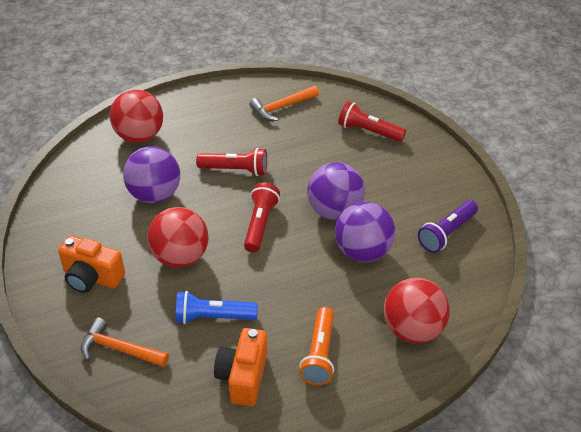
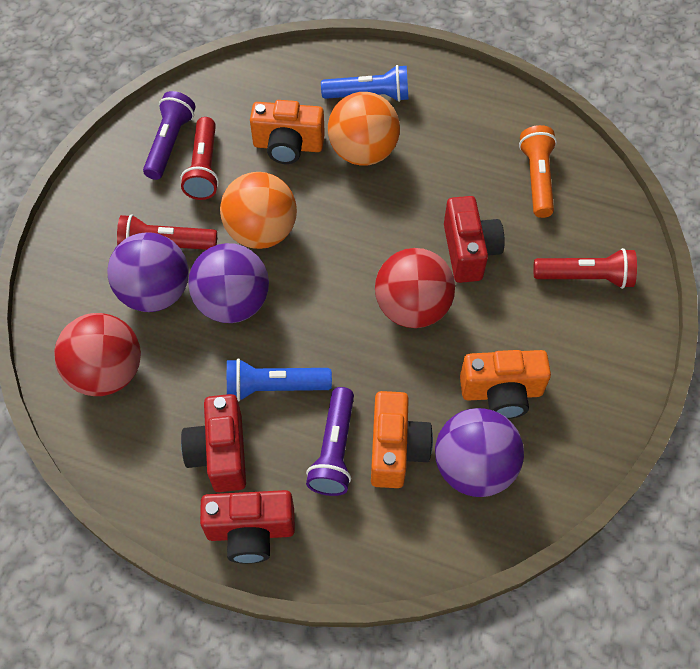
blue flashlight: [176,291,258,324] = 1 -> [227,358,332,402] [321,65,409,102] = 2
orange ball: none = 0 -> [220,172,297,249] [328,92,400,166] = 2
orange camera: [58,235,125,293] [214,328,267,406] = 2 -> [250,100,325,164] [371,391,433,488] [460,350,551,419] = 3
orange hammer: [81,317,169,367] [250,86,319,121] = 2 -> none = 0
purple flashlight: [418,200,478,253] = 1 -> [143,91,196,180] [306,387,354,496] = 2
red ball: [110,90,163,143] [147,207,209,268] [384,278,450,343] = 3 -> [54,313,141,396] [375,248,455,328] = 2
red camera: none = 0 -> [181,394,246,492] [200,490,295,564] [444,196,505,283] = 3

